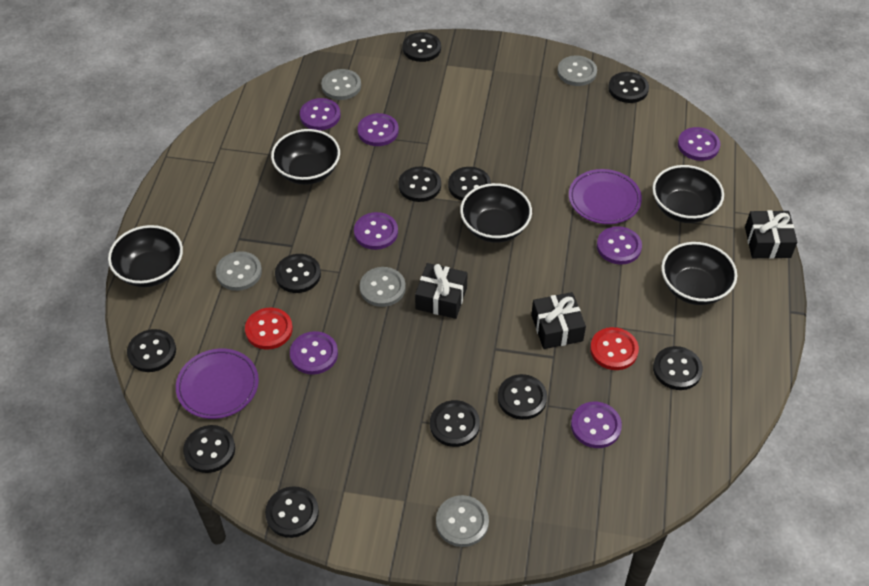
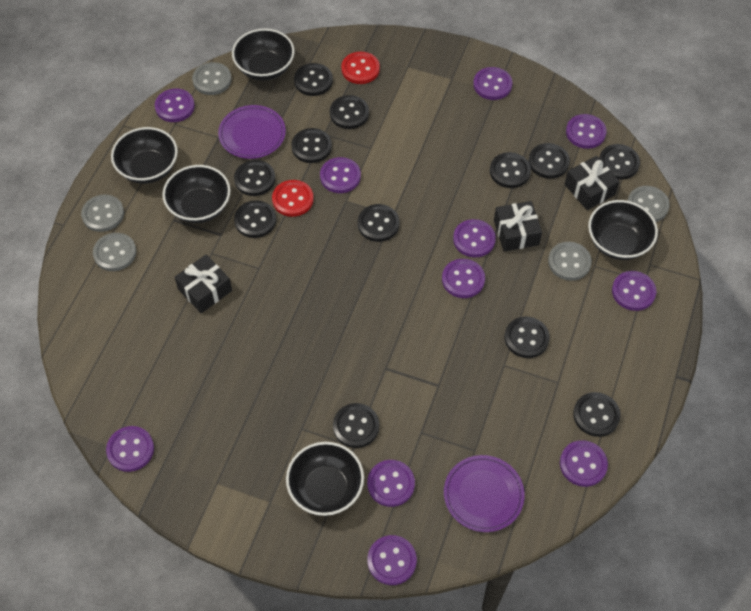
black button: [127,329,176,372] [183,425,235,473] [265,486,319,538] [275,254,321,293] [398,166,441,202] [403,32,441,62] [430,400,480,447] [448,167,491,201] [498,374,547,420] [608,72,649,103] [653,346,703,390] = 11 -> [234,160,275,196] [234,200,276,238] [291,128,332,163] [294,63,333,96] [330,95,369,129] [333,403,379,448] [358,204,399,242] [490,152,531,188] [505,316,550,358] [529,143,570,179] [573,392,621,437] [599,144,640,180] = 12
purple button: [290,331,338,375] [300,98,341,130] [354,212,398,250] [357,113,399,146] [571,402,622,448] [597,226,642,265] [678,127,720,161] = 7 -> [106,426,154,472] [155,89,195,122] [320,157,361,193] [367,460,415,507] [367,535,417,585] [442,259,485,298] [453,219,496,257] [473,67,512,100] [560,440,608,487] [566,114,607,149] [612,271,656,311] = 11

